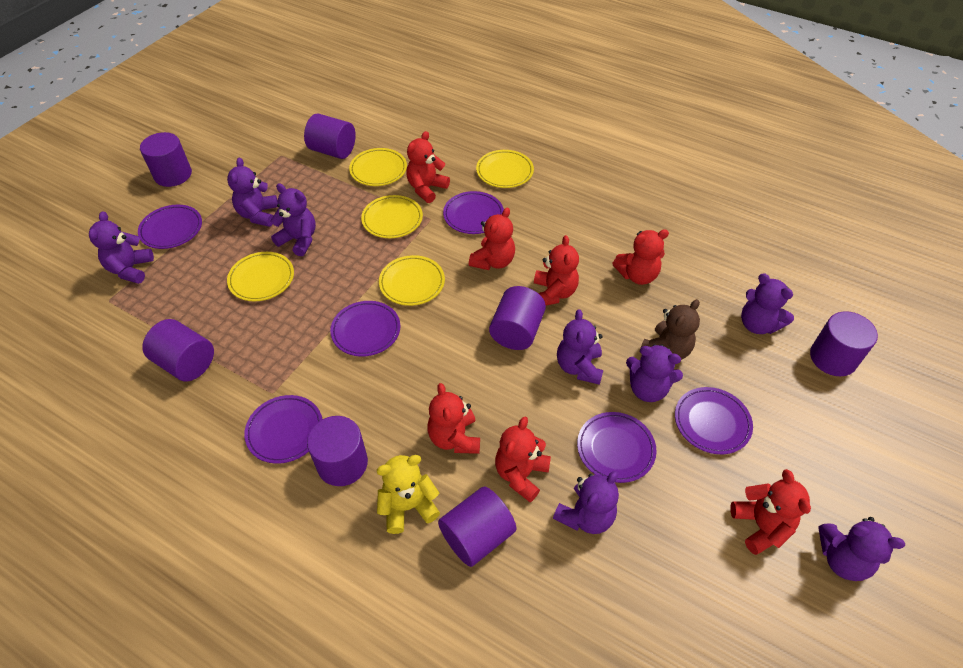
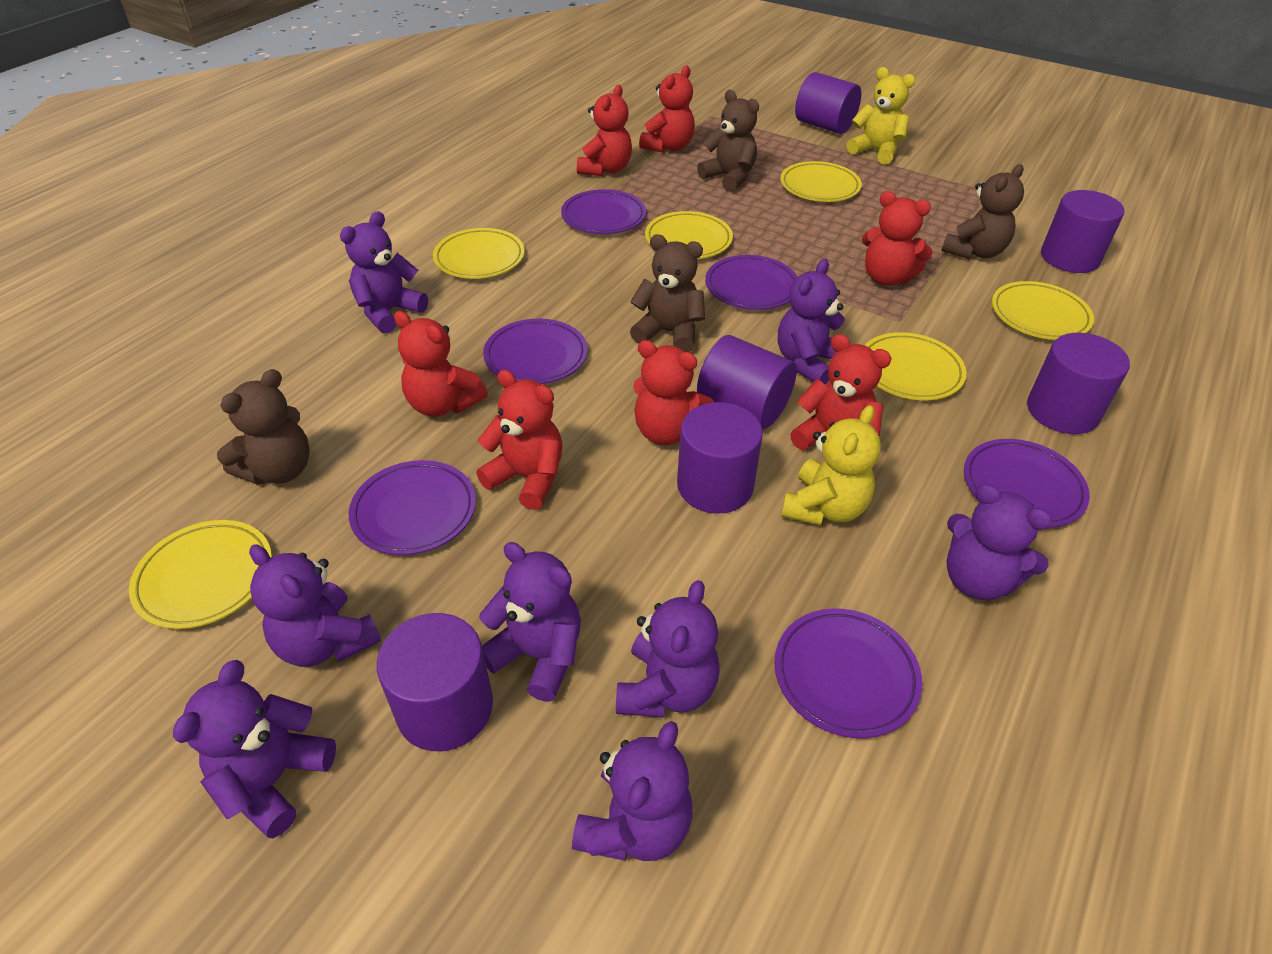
brown teddy bear: [639,299,700,360] = 1 -> [217,369,310,485] [630,234,705,352] [697,90,759,192] [941,164,1024,259] = 4
purple cylinder: [140,132,192,187] [142,319,214,381] [304,113,356,159] [307,416,368,486] [438,486,516,567] [489,286,546,350] [810,311,878,376] = 7 -> [377,613,493,751] [677,402,763,514] [697,335,797,429] [795,72,861,134] [1027,333,1130,434] [1041,190,1125,273] = 6
yellow plate: [227,252,294,301] [349,148,407,186] [361,195,423,238] [379,255,445,306] [476,150,534,188] = 5 -> [129,520,272,629] [433,228,525,279] [645,211,733,259] [780,161,862,202] [865,332,967,400] [992,281,1094,340] = 6
yellow teddy bear: [377,455,440,534] = 1 -> [781,405,881,525] [847,67,915,164] = 2

